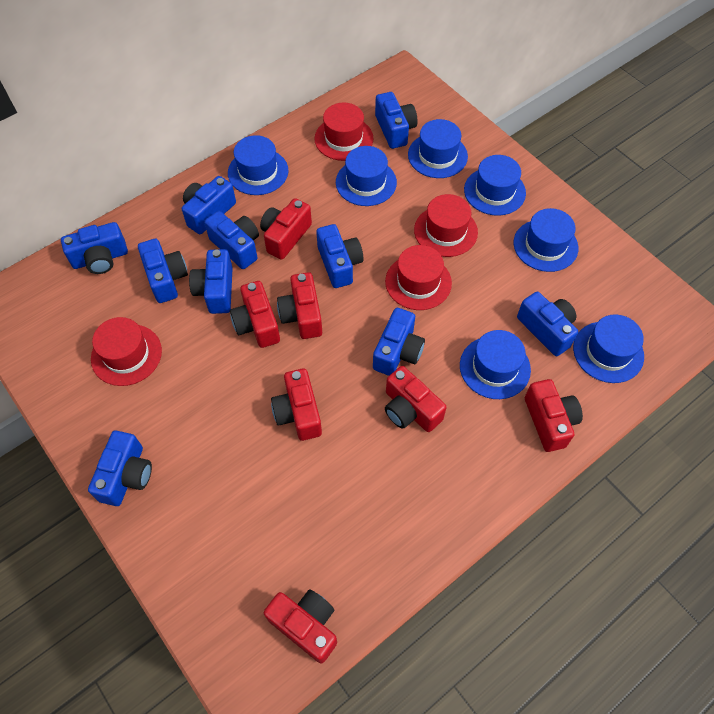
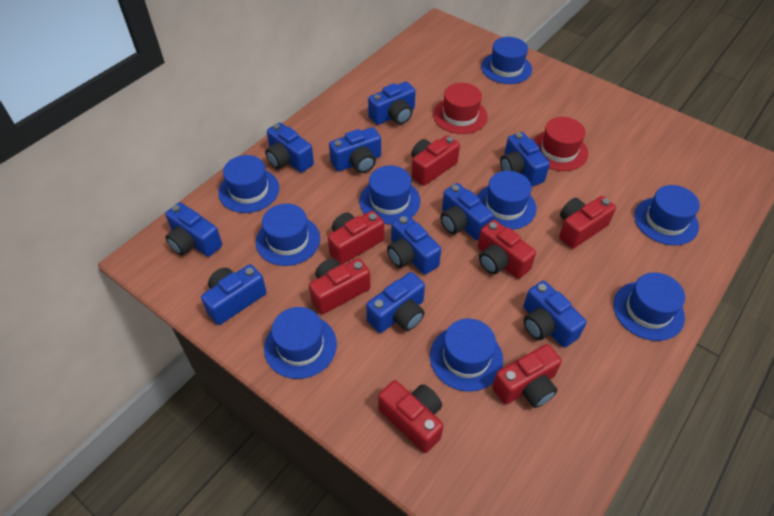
blue hat: [228,135,288,195] [336,146,397,206] [408,119,468,178] [460,330,531,399] [464,155,526,216] [513,208,578,272] [573,314,644,383] = 7 -> [218,155,279,213] [256,204,320,266] [264,307,337,379] [359,165,421,224] [430,319,503,391] [477,171,537,230] [481,37,532,84] [613,272,685,341] [634,185,700,245] = 9
red hat: [91,317,162,386] [314,102,373,161] [385,245,452,310] [414,194,478,257] = 4 -> [433,83,488,134] [533,117,588,171] = 2

